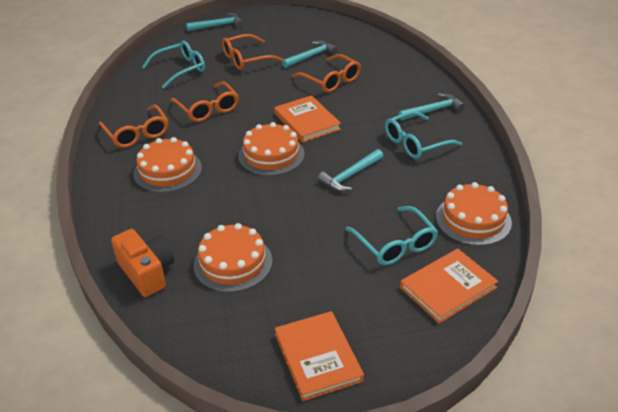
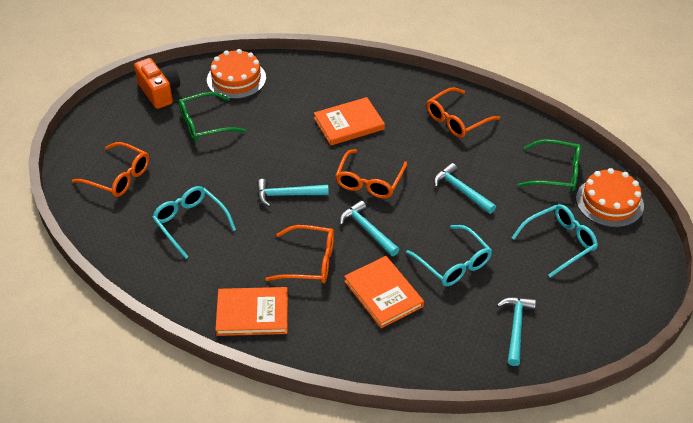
green glasses: none = 0 -> [179,92,246,142] [518,139,581,192] = 2
orange cake: [133,137,202,192] [193,223,272,292] [238,122,305,176] [436,182,512,246] = 4 -> [207,49,266,99] [576,168,644,227] = 2

